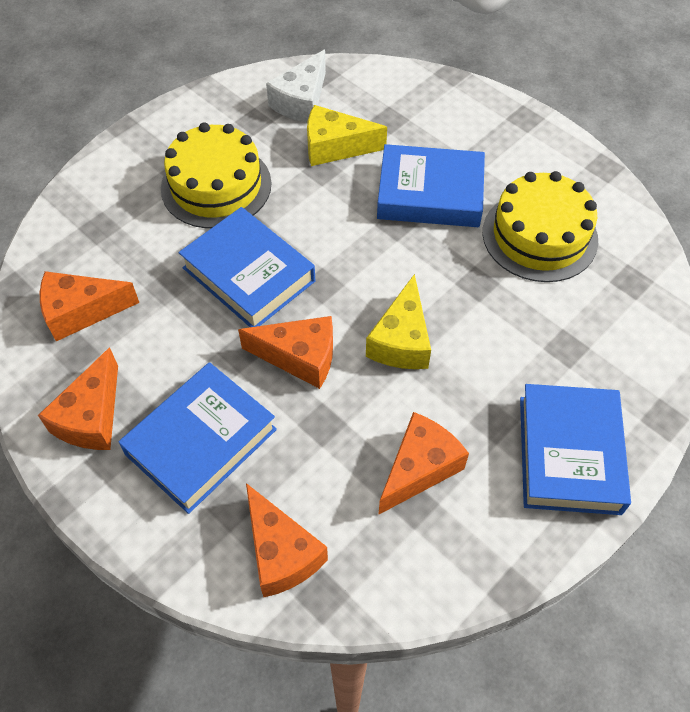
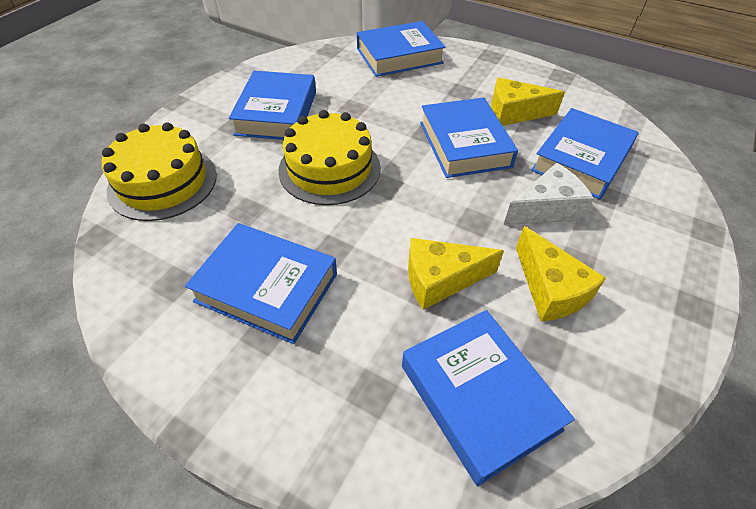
blue book: [118,362,277,514] [179,207,315,327] [377,144,485,227] [520,384,631,515] = 4 -> [185,223,337,344] [229,71,316,140] [357,21,446,77] [402,310,575,486] [420,98,518,178] [531,108,638,199] = 6
orange cheese: [38,347,118,450] [40,271,139,341] [238,316,333,389] [246,483,328,597] [378,412,469,515] = 5 -> none = 0
yellow cheese: [307,105,387,166] [366,274,431,369] = 2 -> [408,238,504,310] [491,77,565,126] [516,226,606,322] = 3

